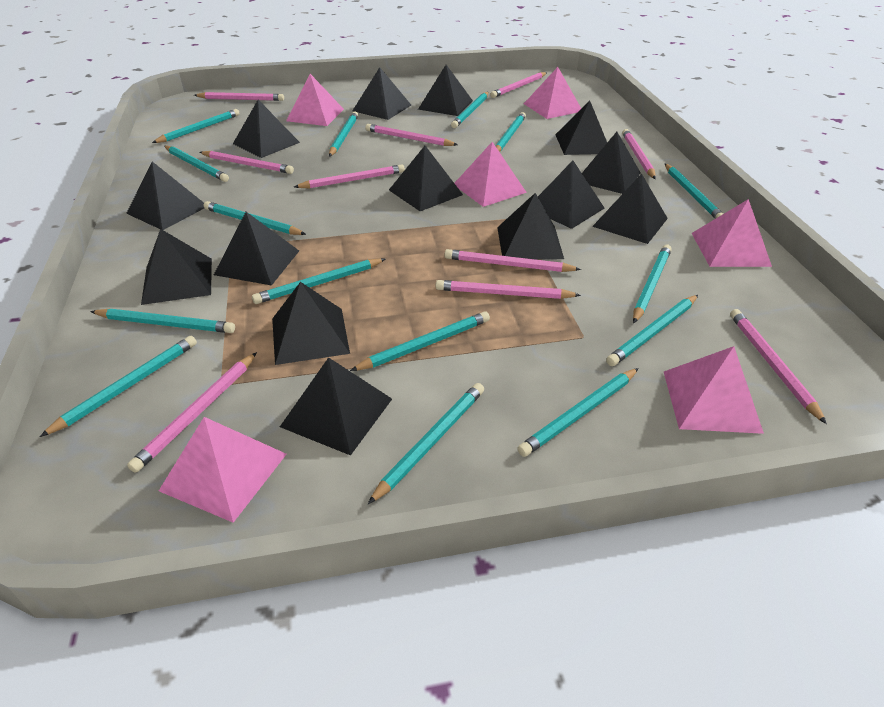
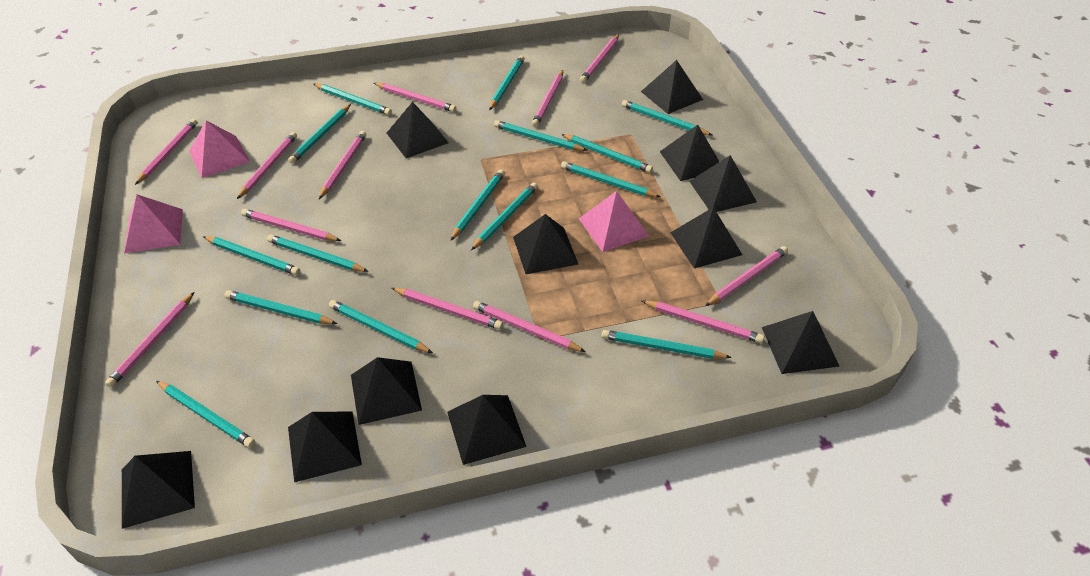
black pyramid: [126,162,204,230] [141,229,212,305] [214,212,299,286] [233,100,300,158] [272,282,350,365] [280,357,392,455] [353,67,411,120] [389,146,463,211] [418,65,473,116] [497,193,564,260] [538,160,604,229] [555,100,607,155] [582,132,641,194] [592,174,668,244] = 14 -> [122,451,195,529] [288,411,362,482] [351,357,422,425] [387,102,449,158] [447,395,526,465] [513,214,578,274] [641,60,703,114] [660,125,720,181] [670,207,742,268] [689,155,757,212] [762,311,839,374] = 11
pink pencil: [127,352,257,473] [194,92,284,101] [200,151,294,174] [294,164,405,188] [365,124,458,146] [436,280,581,299] [444,249,581,272] [490,72,547,98] [622,129,656,179] [730,309,827,424] = 10 -> [105,292,194,388] [135,119,198,185] [237,132,297,199] [241,209,341,241] [319,131,366,199] [374,83,456,112] [392,288,503,330] [473,301,586,352] [532,70,563,127] [580,34,619,83] [641,300,764,343] [705,246,788,306] = 12
pink pyramid: [159,417,287,523] [286,74,344,126] [455,142,527,207] [524,67,581,119] [664,346,764,434] [692,199,772,267] = 6 -> [124,194,183,253] [189,120,250,178] [579,191,649,252] = 3

